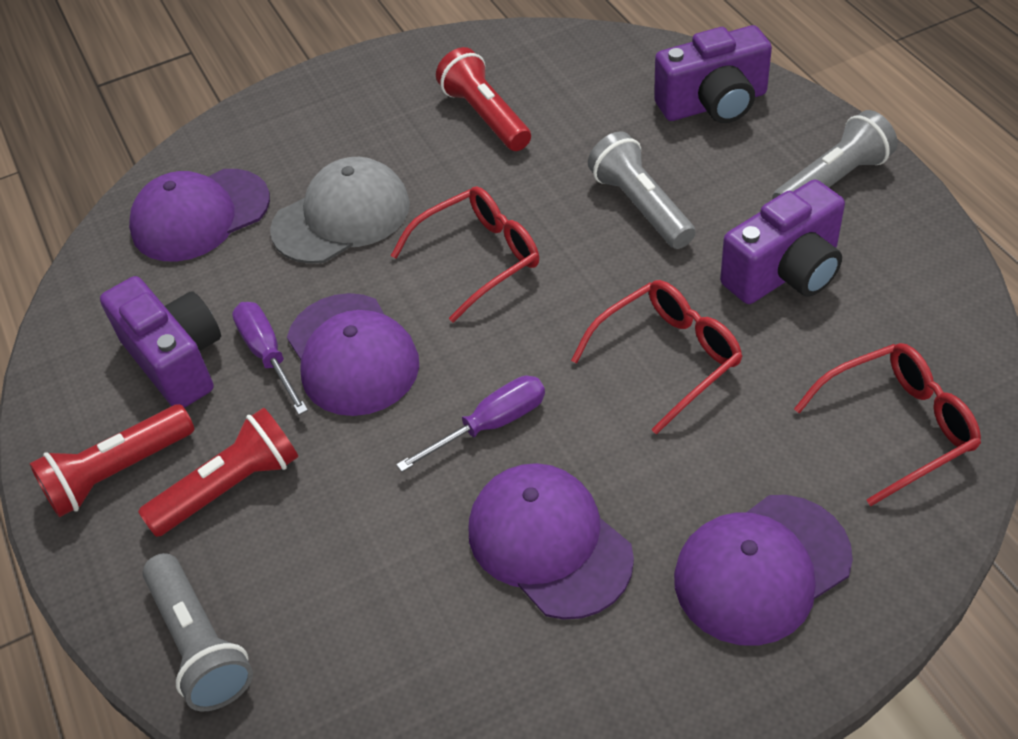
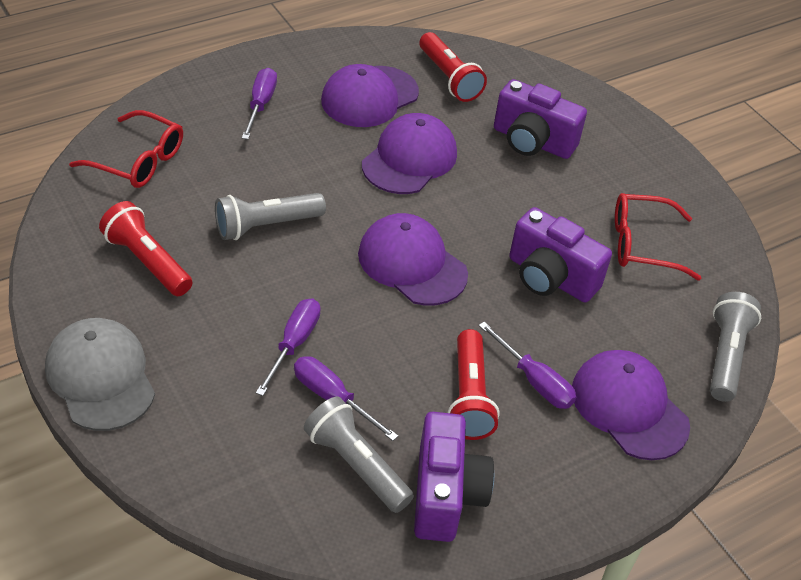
purple screwdriver: [232,302,308,415] [396,376,545,472] = 2 -> [242,68,277,139] [256,298,321,396] [294,356,398,441] [479,322,576,409] = 4
red glasses: [391,186,539,323] [571,280,743,435] [794,343,981,506] = 3 -> [69,110,183,188] [615,193,701,280] = 2

